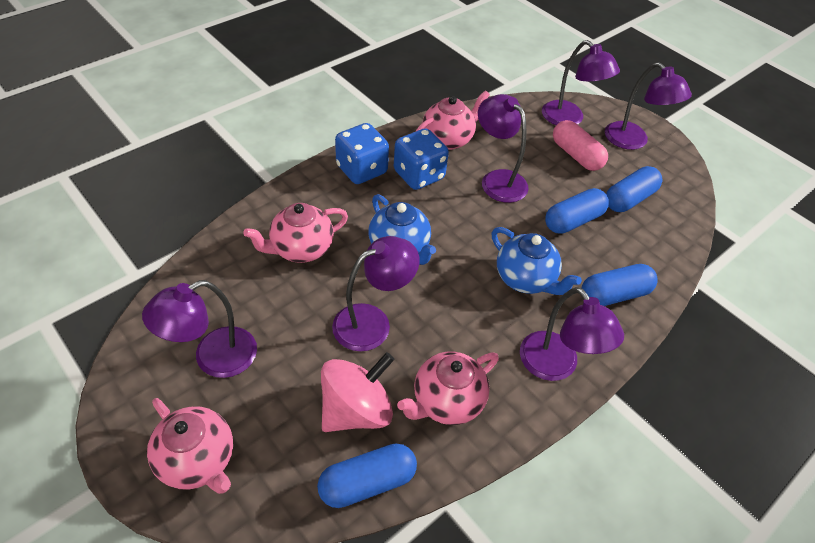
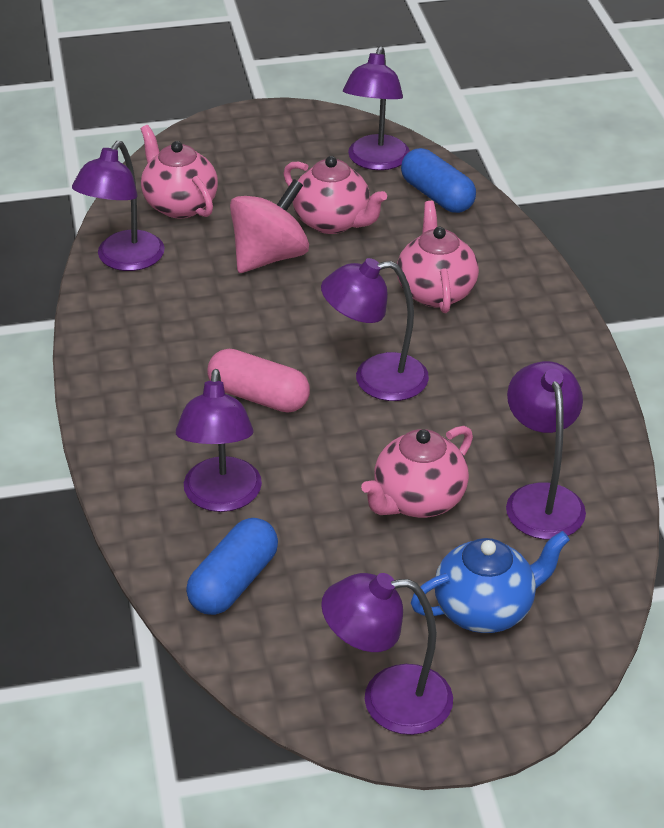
blue capsule: [317,444,417,508] [545,188,609,234] [582,264,658,306] [606,166,662,212] = 4 -> [186,518,278,615] [401,148,476,213] = 2
blue dice: [335,123,389,184] [394,129,449,190] = 2 -> none = 0
blue teapot: [369,194,436,265] [492,227,582,295] = 2 -> [411,531,570,633] = 1

